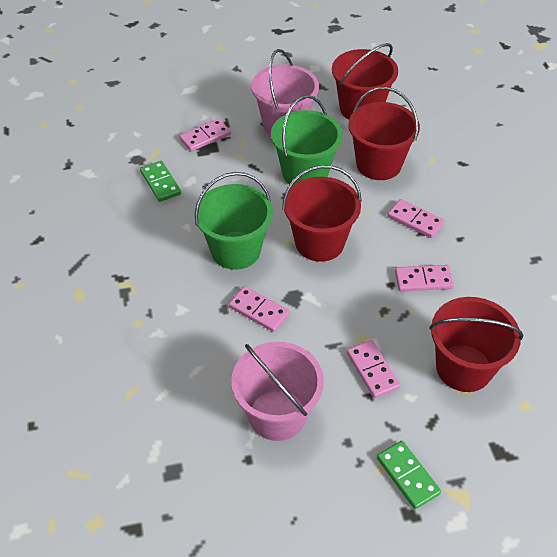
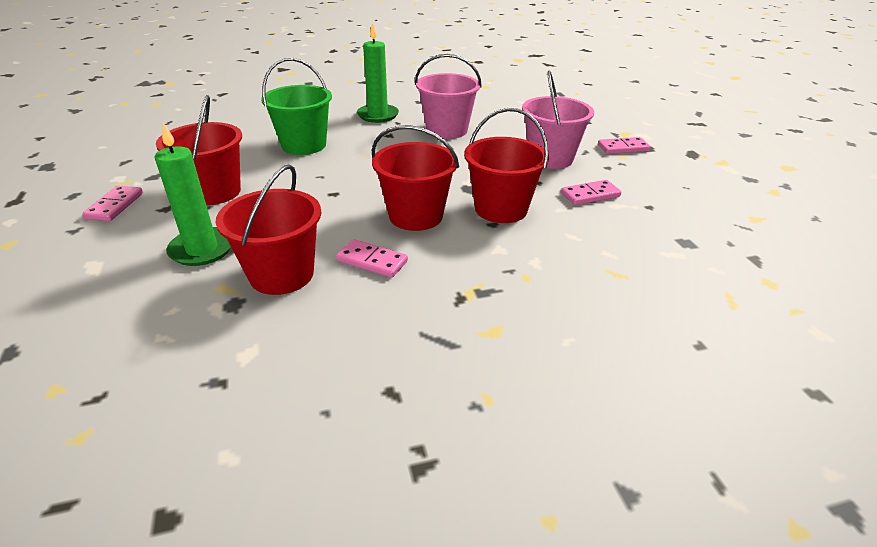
green bucket: [194,172,273,270] [271,95,343,185] = 2 -> [261,58,332,155] = 1
green candle: none = 0 -> [154,123,231,266] [357,23,399,123] = 2
green domino: [140,161,181,202] [377,441,441,509] = 2 -> none = 0
pink domino: [179,119,231,151] [229,286,290,332] [347,340,400,398] [387,199,444,238] [395,265,454,291] = 5 -> [82,185,143,221] [336,239,408,278] [561,180,621,205] [598,137,651,154] = 4

